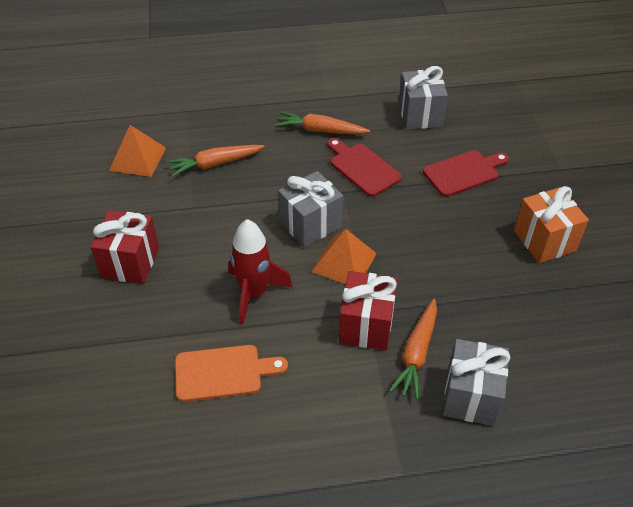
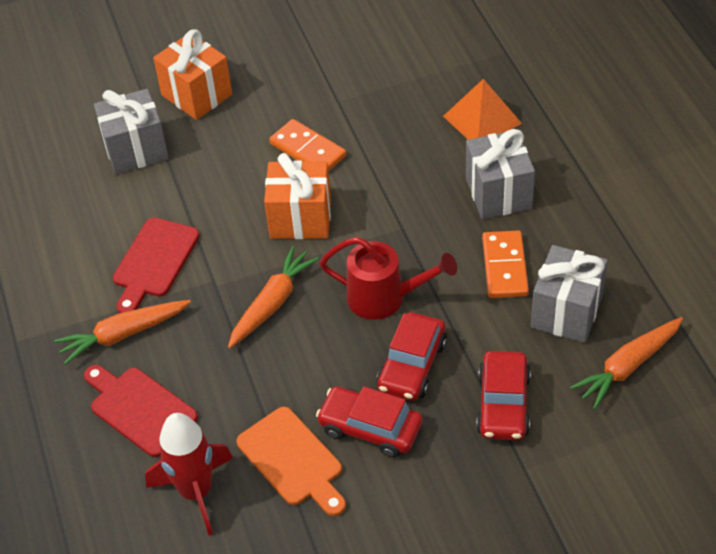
orange domino: none = 0 -> [269,119,346,172] [482,230,529,298] = 2
orange gift: [514,186,589,263] = 1 -> [153,29,232,120] [264,153,331,239] = 2
orange pyramid: [109,125,166,177] [311,229,377,284] = 2 -> [443,79,522,140] = 1
red car: none = 0 -> [316,386,422,458] [376,312,447,401] [476,351,531,440] = 3
red gift: [91,210,159,284] [339,271,397,350] = 2 -> none = 0
red watering can: none = 0 -> [320,237,457,320] = 1

